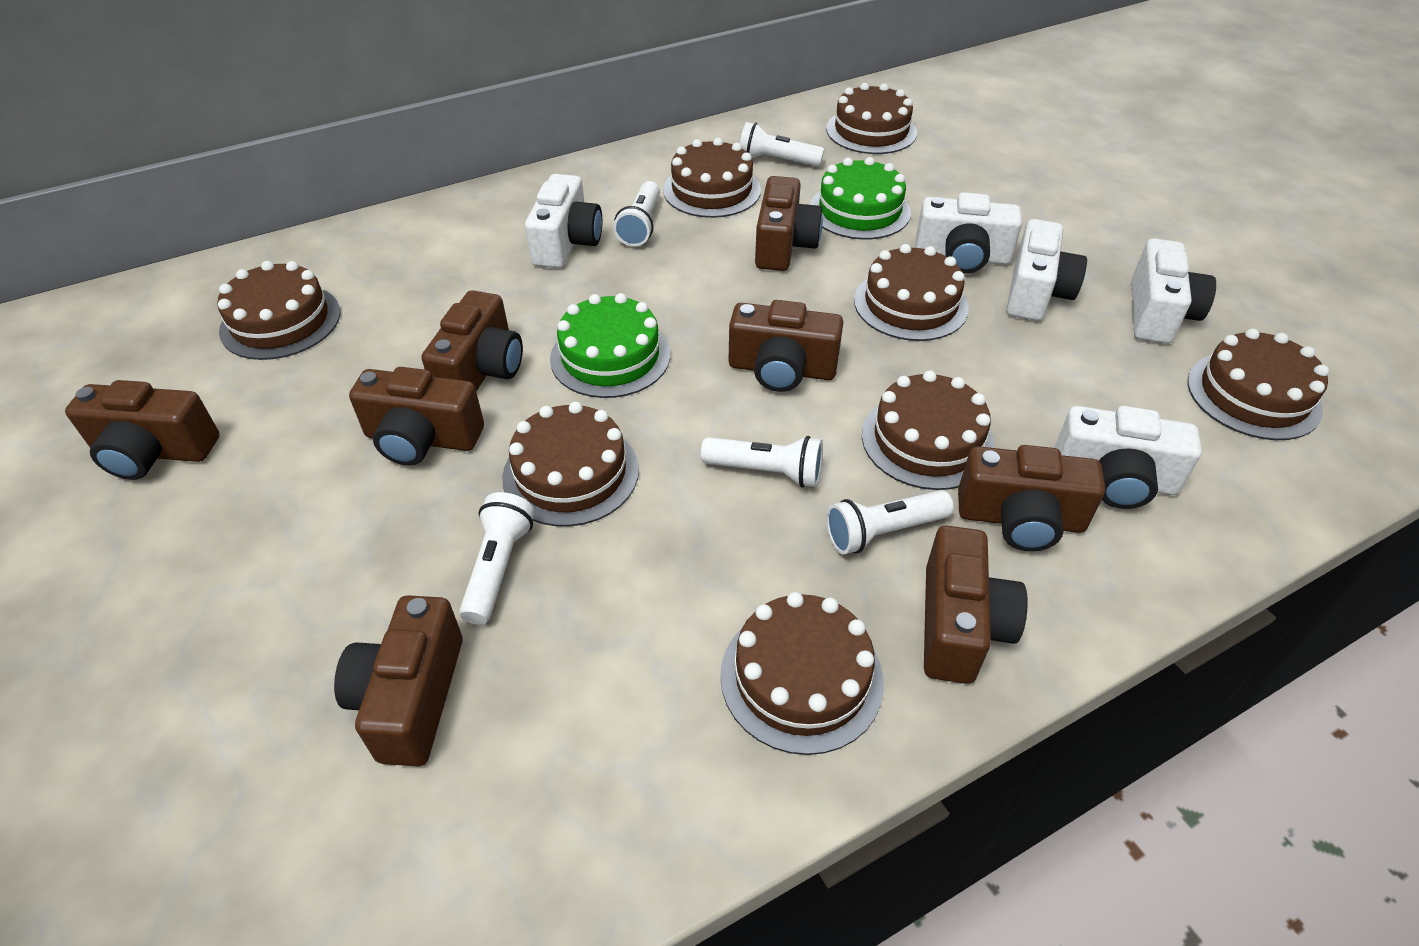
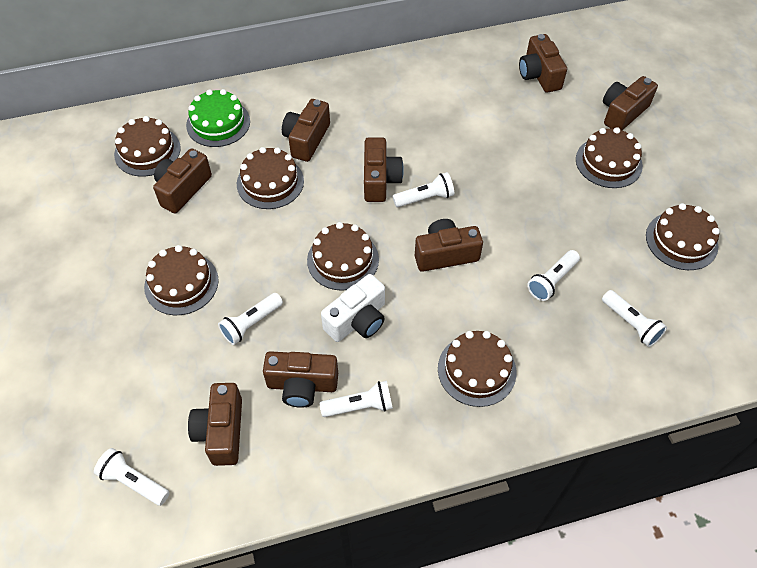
brown cake: [217,261,340,360] [502,402,639,526] [663,138,761,218] [720,592,884,755] [826,83,917,154] [854,244,969,341] [862,371,995,490] [1188,328,1329,440] = 8 -> [114,116,181,177] [144,245,219,315] [237,147,304,209] [307,222,379,291] [438,331,516,407] [576,127,643,188] [646,203,720,270] = 7
green cake: [550,293,670,398] [810,157,911,240] = 2 -> [186,89,250,147] = 1
white camera: [525,174,602,268] [915,192,1022,273] [1007,219,1087,321] [1054,406,1202,509] [1131,238,1216,344] = 5 -> [321,274,385,342] = 1
white flashlight: [459,492,535,625] [613,181,660,247] [701,436,823,488] [740,122,824,166] [826,490,954,555] = 5 -> [94,448,169,506] [218,293,283,345] [320,381,393,417] [393,172,454,207] [527,250,580,301] [602,290,667,347] = 6

